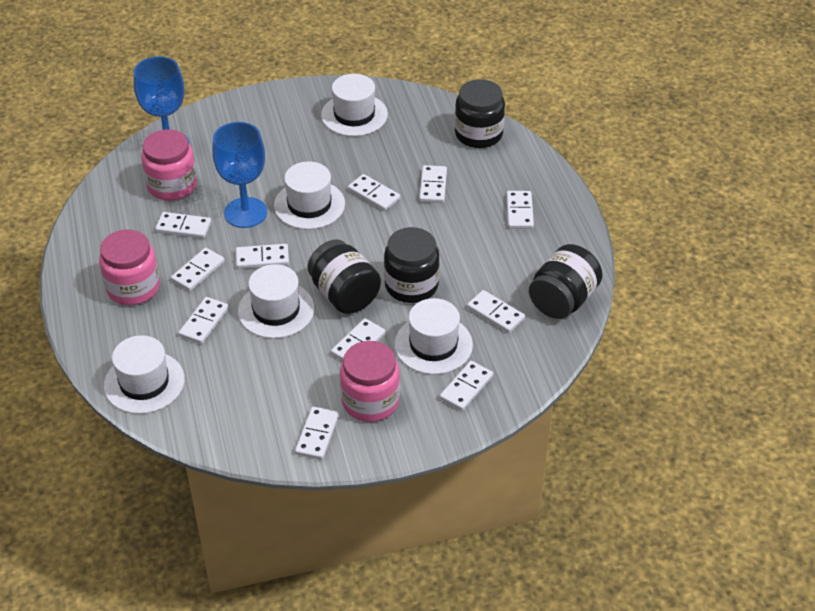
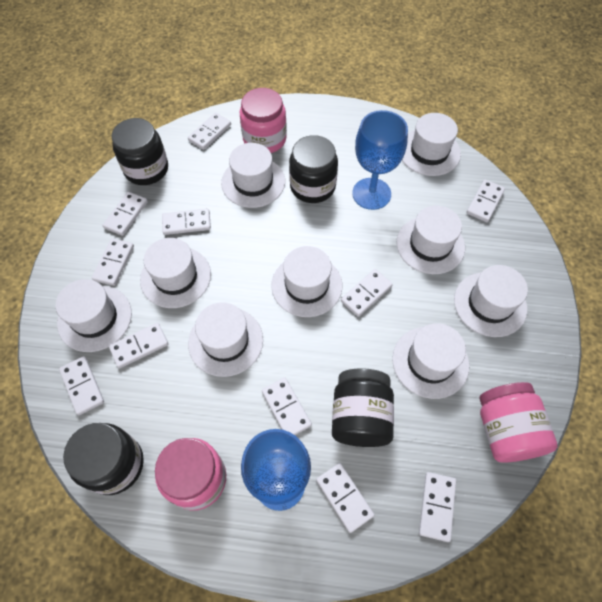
white hat: [104,335,185,414] [238,264,315,339] [274,161,345,230] [321,74,388,136] [395,298,473,375] = 5 -> [56,279,132,352] [140,238,211,308] [188,302,263,377] [221,143,285,208] [271,246,342,317] [392,323,469,399] [396,205,465,274] [402,113,461,176] [454,265,528,337] = 9

